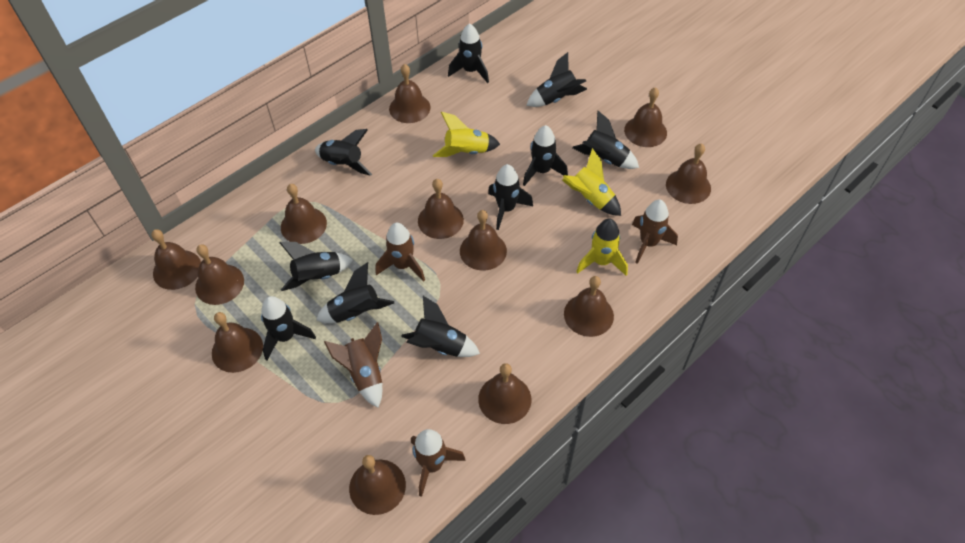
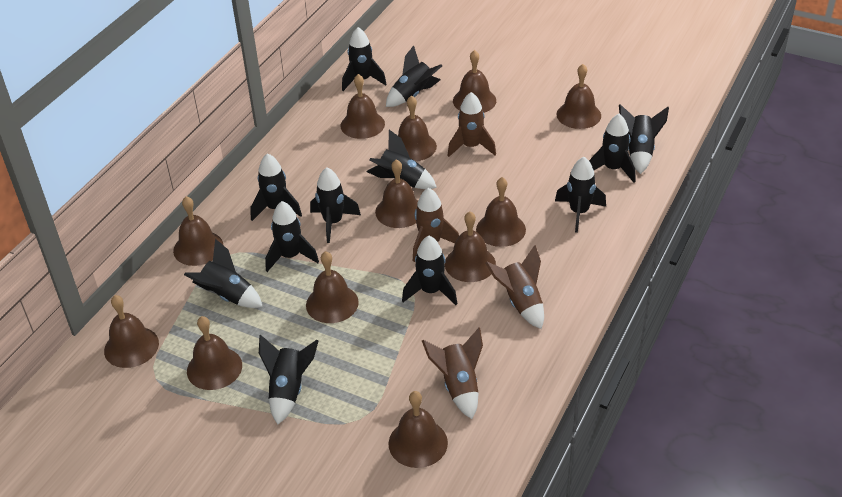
black rocket: [261,296,316,360] [279,242,353,291] [315,129,372,176] [316,262,394,323] [401,296,480,357] [448,23,489,83] [488,164,533,230] [523,125,568,186] [526,52,587,107] [573,111,639,169] = 10 -> [184,239,263,308] [250,153,302,221] [259,335,319,424] [265,201,319,272] [310,167,361,243] [342,27,386,91] [367,130,437,189] [386,46,442,107] [402,236,458,305] [555,157,606,233] [589,114,636,183] [619,104,669,174] = 12
yellow rocket: [433,112,500,157] [562,148,621,216] [576,219,628,276] = 3 -> none = 0

